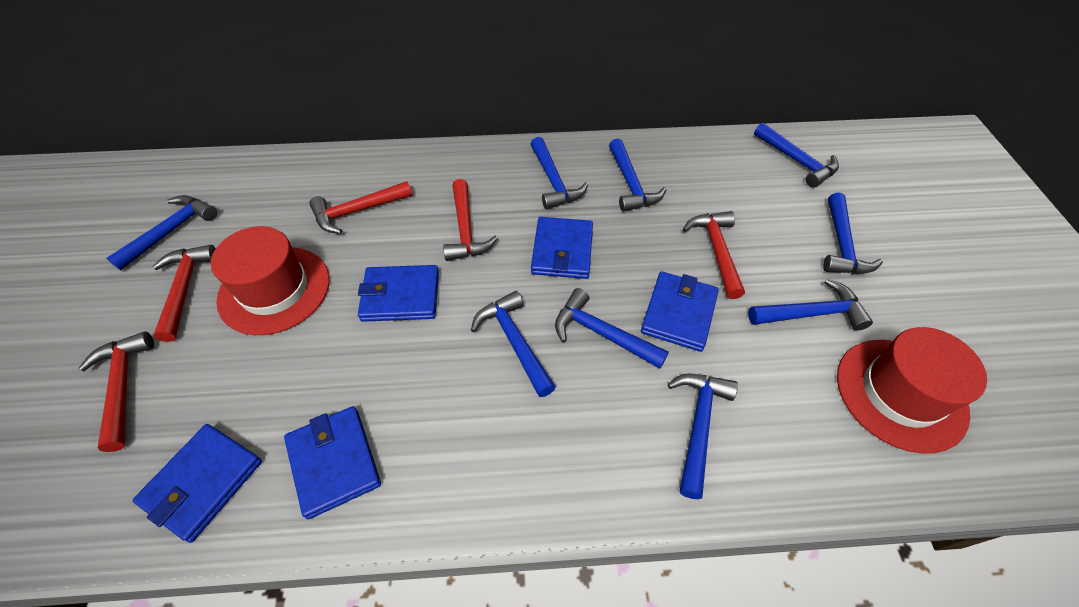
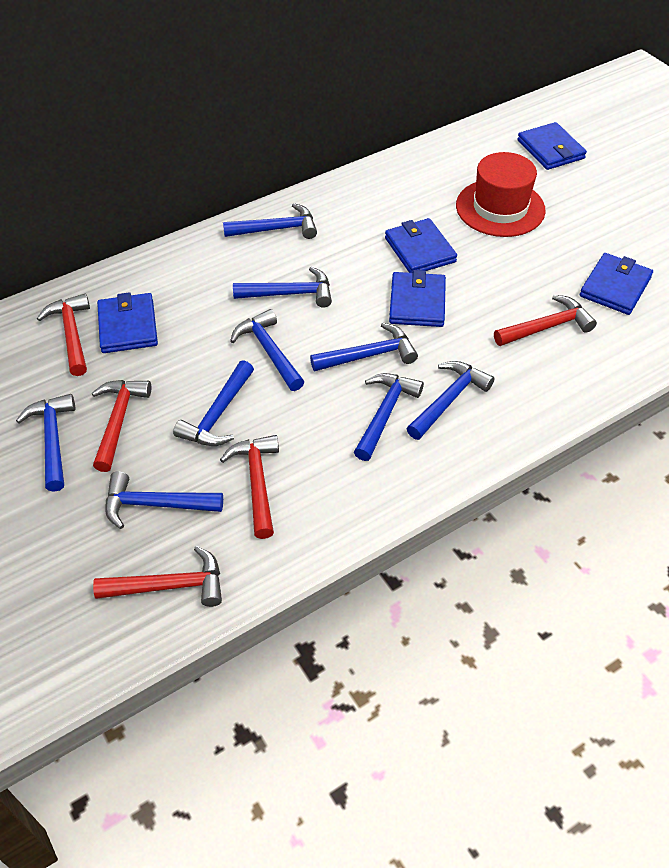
red hat: [211,226,330,335] [837,327,987,454] = 2 -> [456,152,546,237] = 1

